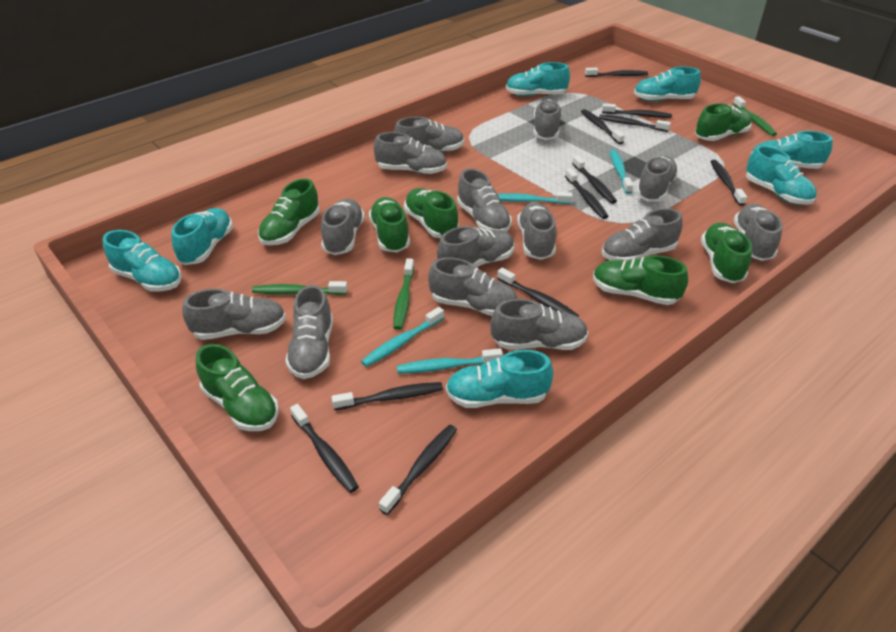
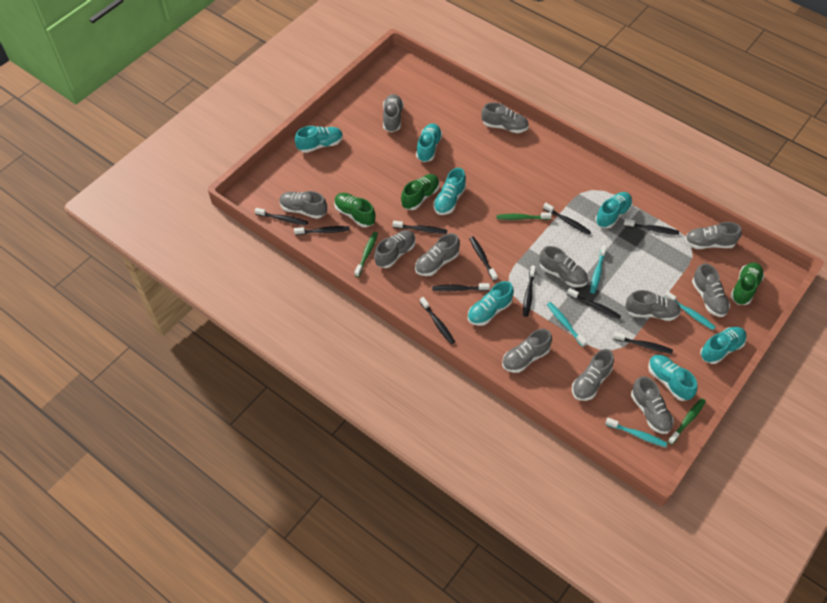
green shoe: [196,344,279,431] [258,179,320,245] [369,197,410,252] [404,188,459,238] [593,255,688,305] [695,103,752,141] [701,222,752,283] = 7 -> [334,193,375,227] [401,174,440,210] [731,262,764,305] = 3
grey shoe: [182,289,286,340] [285,285,333,379] [321,199,365,255] [374,132,447,174] [394,117,464,153] [428,257,517,316] [437,226,515,268] [457,168,512,232] [490,299,588,350] [517,202,556,260] [533,99,562,140] [602,208,683,261] [636,155,679,201] [734,204,782,261] = 14 -> [279,191,327,219] [374,230,416,268] [383,94,403,132] [415,233,460,276] [481,102,529,133] [502,329,552,373] [539,246,588,287] [572,349,614,401] [625,290,681,321] [631,376,673,434] [685,222,742,249] [692,263,730,317] = 12

